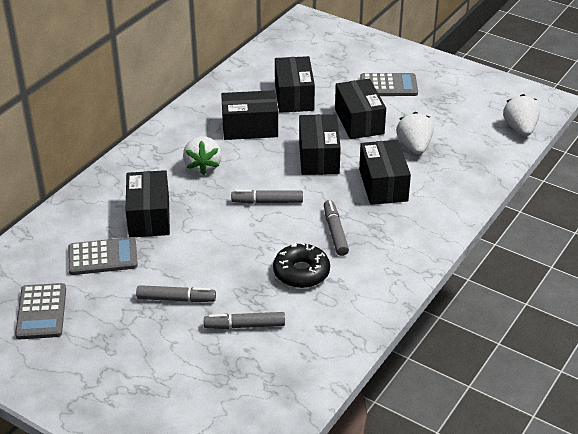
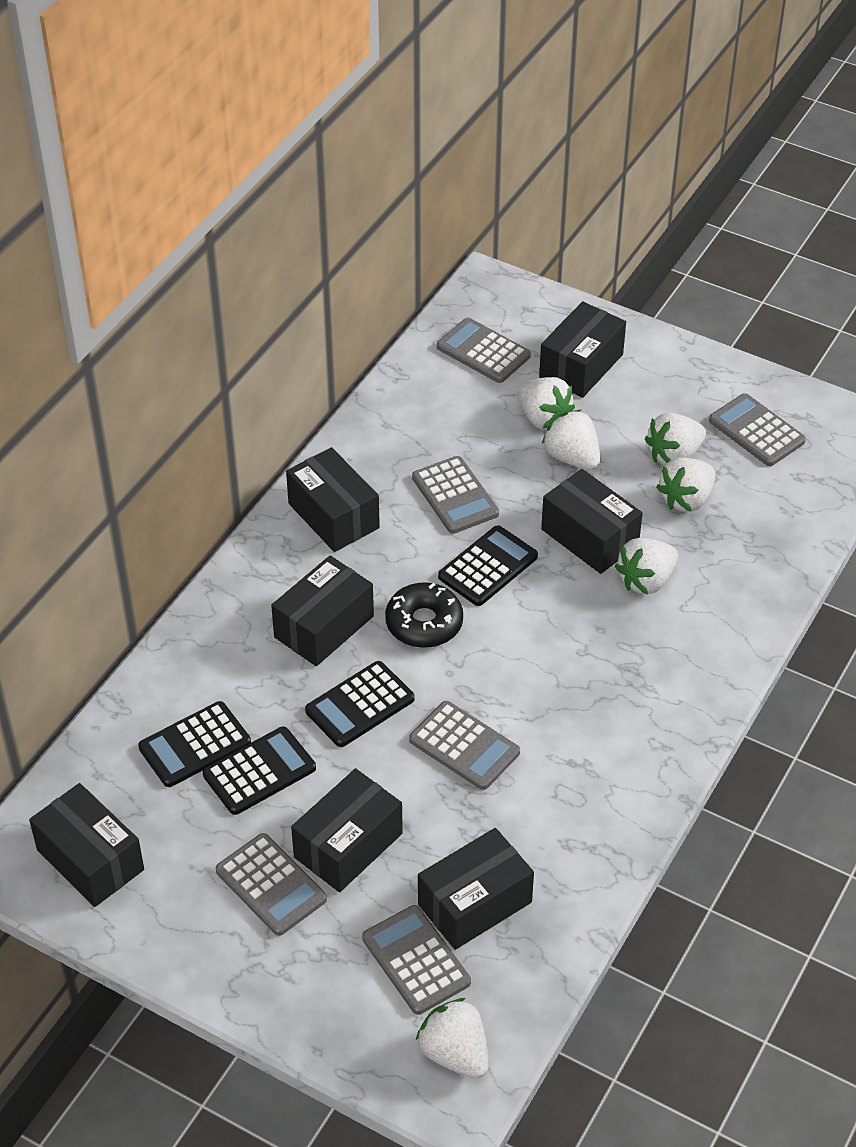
black box: [126,170,170,237] [221,90,278,140] [275,56,315,113] [299,114,341,175] [335,79,386,139] [359,140,411,205] = 6 -> [29,783,144,907] [271,556,374,666] [286,447,380,552] [291,768,403,892] [418,828,534,950] [539,301,626,398] [541,469,643,574] = 7
black calculator: none = 0 -> [138,701,251,787] [203,726,316,815] [305,661,415,747] [438,525,538,606] = 4
grey calculator: [15,283,66,339] [68,237,138,275] [360,73,418,96] = 3 -> [216,833,327,936] [362,905,471,1015] [409,701,520,790] [412,456,499,534] [437,318,531,383] [709,393,806,466] = 6
grey marker: [136,285,216,302] [204,312,285,329] [231,190,303,204] [324,200,349,256] = 4 -> none = 0
white strawberry: [183,136,222,175] [396,112,434,155] [503,94,540,136] = 3 -> [416,998,489,1079] [517,377,575,430] [542,410,600,470] [615,538,678,594] [645,413,706,465] [656,457,716,512] = 6

